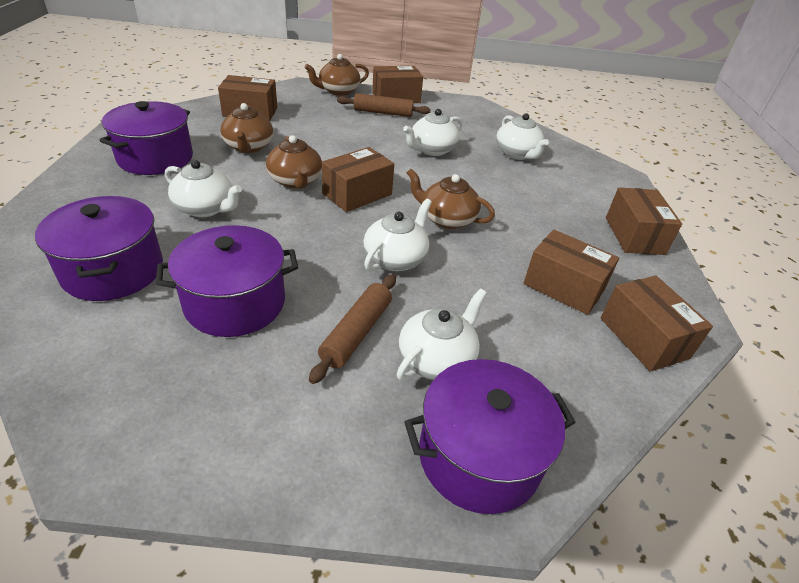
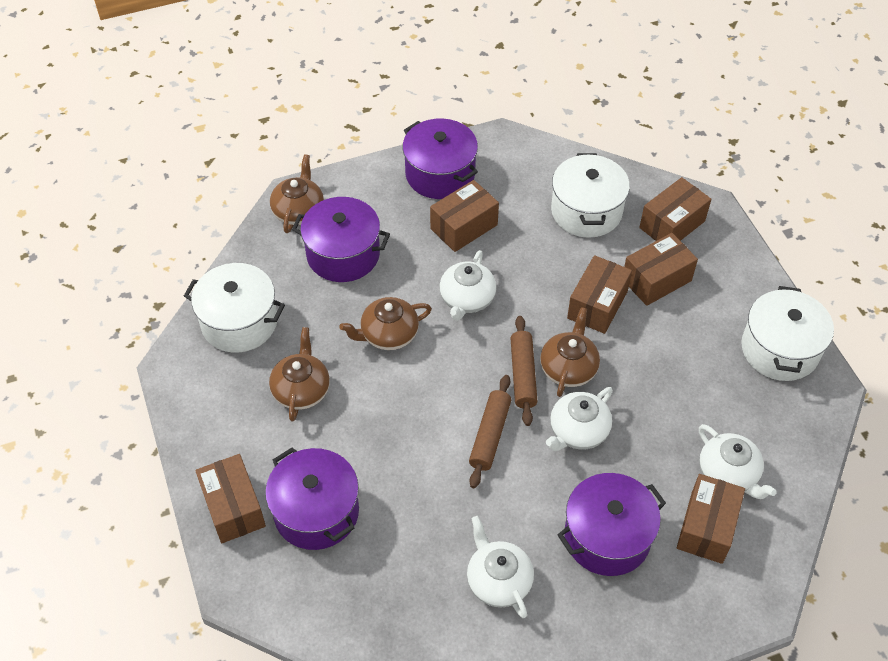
white pot: none = 0 -> [184,263,285,353] [551,153,630,238] [741,286,834,381] = 3
white teapot: [165,160,242,217] [363,199,432,272] [397,289,487,381] [403,109,462,156] [496,113,549,160] = 5 -> [440,250,496,321] [467,516,534,618] [546,387,613,451] [699,424,777,499] = 4

